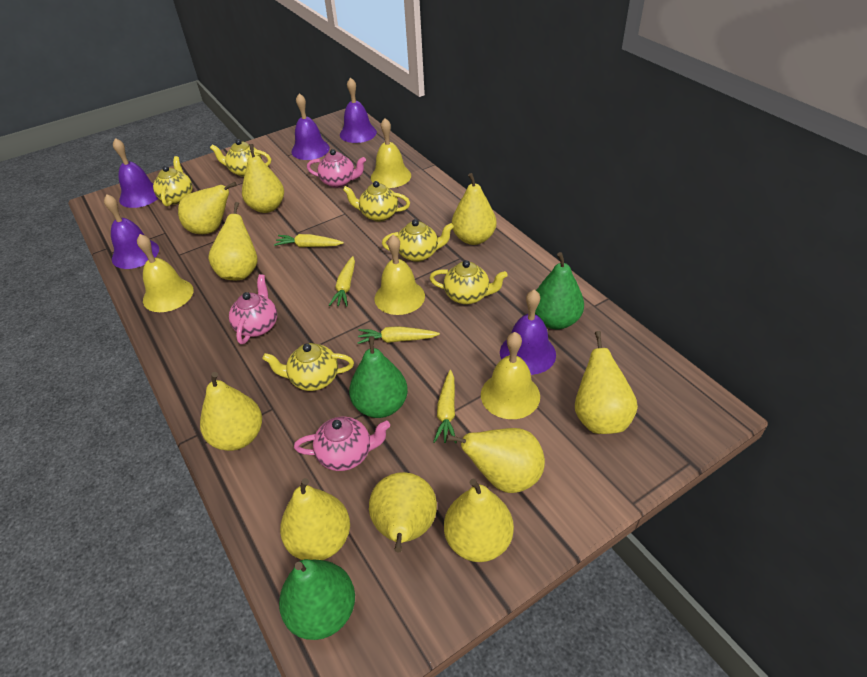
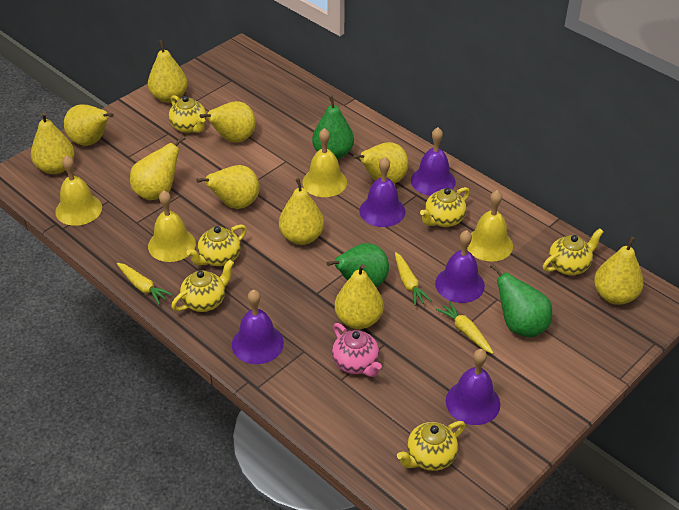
pink teapot: [229,274,277,344] [294,417,390,471] [307,149,366,188] = 3 -> [332,323,382,377] = 1
yellow carrot: [274,234,344,247] [329,256,355,307] [358,326,440,344] [433,370,457,443] = 4 -> [117,263,173,305] [395,252,432,306] [436,301,494,354] = 3

